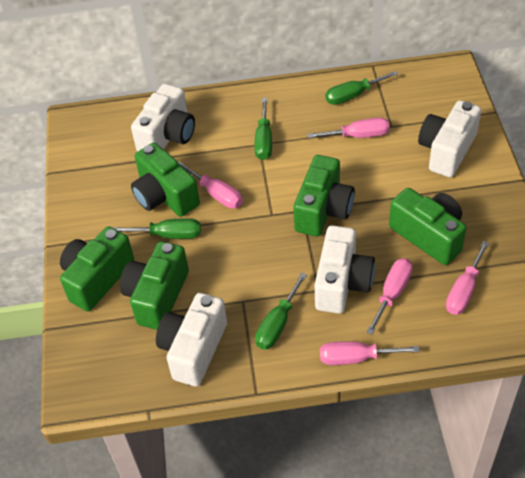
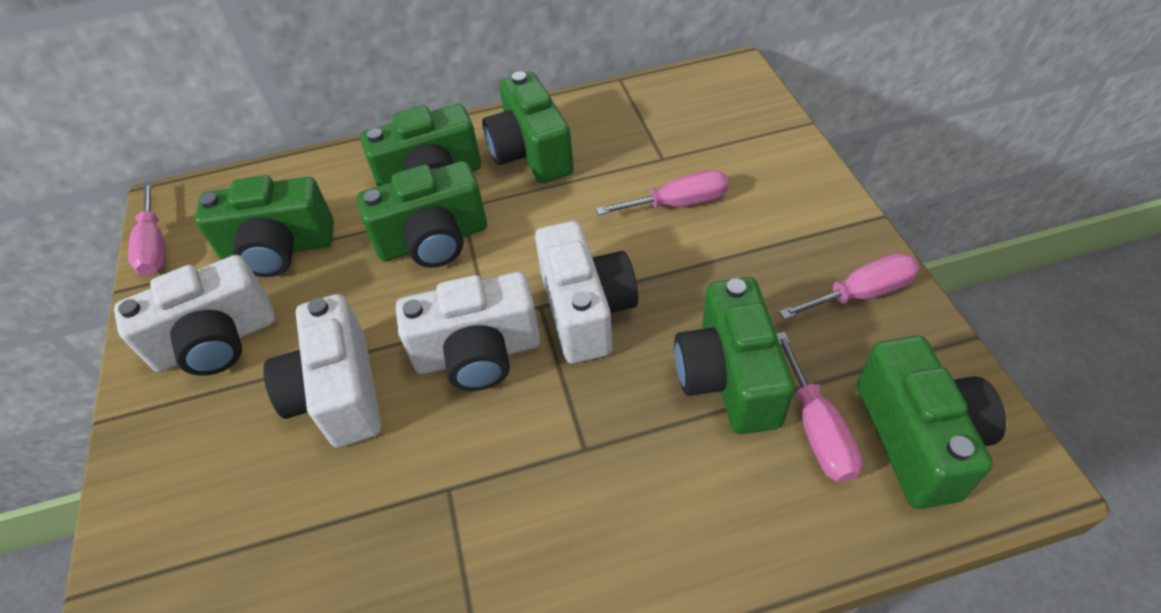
green camera: [60,226,134,311] [120,241,189,330] [131,143,200,217] [293,155,355,236] [389,188,467,265] = 5 -> [194,175,334,277] [357,161,487,268] [360,104,481,186] [482,72,574,183] [674,277,795,434] [857,336,1006,509] = 6
green screwdriver: [113,218,201,239] [254,98,272,160] [255,272,307,349] [325,71,398,105] = 4 -> none = 0
pink screwdriver: [178,161,243,209] [307,117,390,138] [320,341,420,365] [366,258,413,335] [446,241,489,315] = 5 -> [128,182,165,276] [596,170,729,215] [776,332,862,482] [779,253,920,320] = 4

